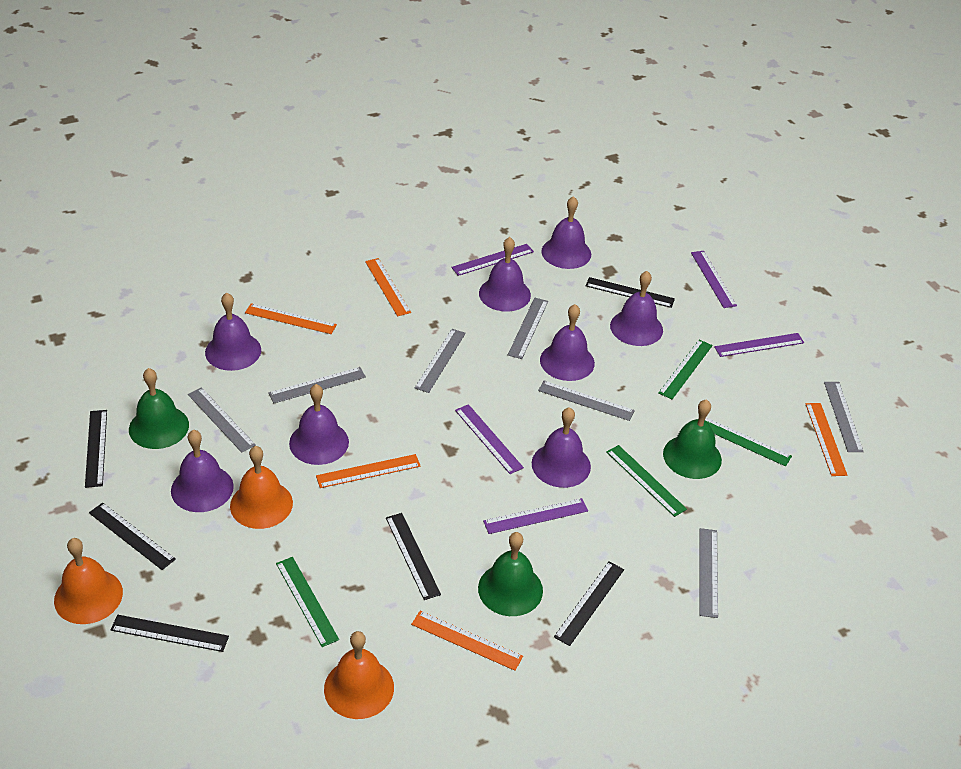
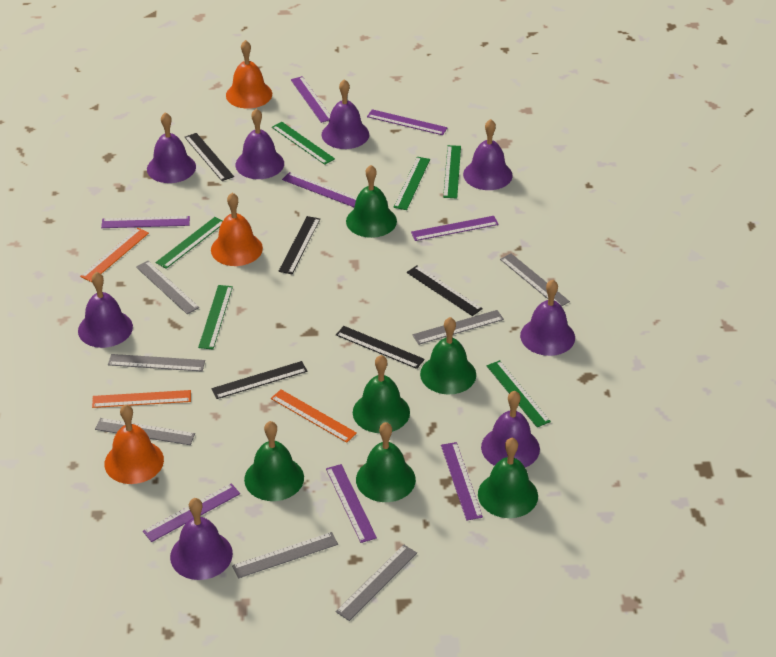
black ruler: [85,410,107,488] [89,503,176,570] [110,615,229,652] [386,513,441,600] [554,562,624,646] [586,277,675,308] = 6 -> [185,133,234,181] [211,361,307,399] [278,216,320,274] [336,326,425,369] [407,265,483,316] = 5
green bell: [129,368,189,449] [478,532,543,616] [663,399,722,479] = 3 -> [244,421,304,501] [346,165,397,238] [353,355,410,433] [356,422,416,502] [420,317,476,395] [478,438,538,518] = 6
green ruler: [276,557,339,647] [606,445,687,517] [658,340,713,399] [705,417,792,466] = 4 -> [155,217,223,269] [198,285,233,350] [272,122,335,165] [393,157,430,210] [443,145,461,198] [487,360,551,427] = 6
orange ruler: [245,303,337,334] [316,454,421,488] [365,258,411,316] [411,611,523,671] [805,403,847,476] = 5 -> [80,228,149,282] [92,390,191,408] [271,390,357,443] = 3
purple ruler: [451,244,534,276] [455,404,524,474] [483,498,588,534] [691,251,737,308] [714,333,804,357] = 5 -> [101,216,190,228] [143,483,240,542] [282,172,357,207] [291,76,330,123] [326,464,377,543] [367,109,448,135] [411,216,499,241] [441,442,483,521] = 8

